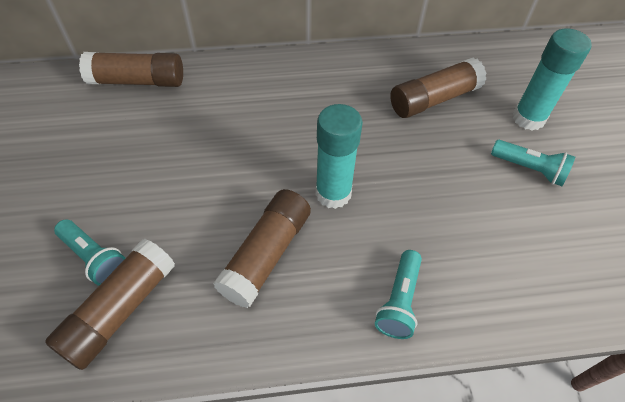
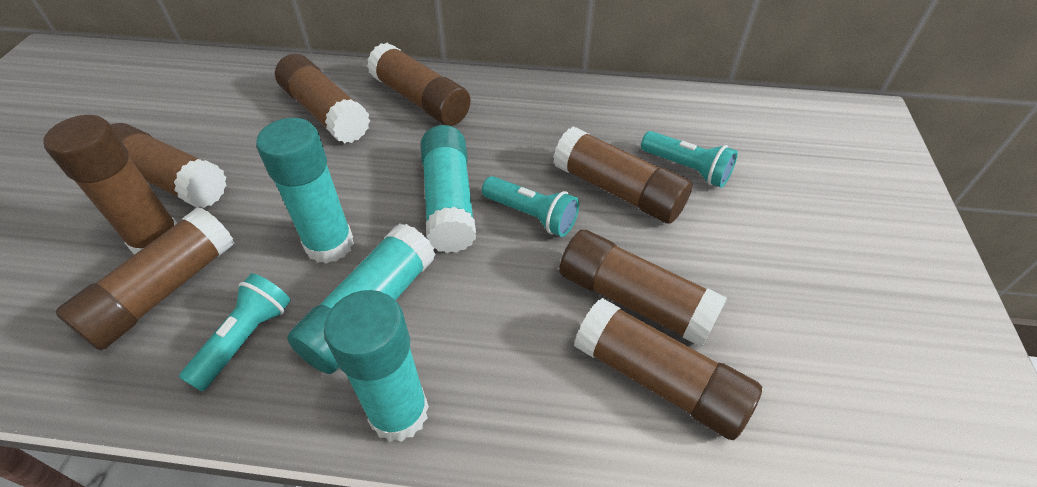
brown glue stick: [45,239,175,370] [79,52,183,87] [213,189,311,308] [390,58,486,118] = 4 -> [43,115,177,255] [56,207,234,350] [111,123,226,208] [275,54,370,143] [367,43,471,126] [553,127,692,224] [559,230,727,347] [574,298,762,440] = 8
turquoise glue stick: [315,104,363,209] [513,28,591,130] = 2 -> [256,118,354,264] [287,223,436,374] [324,290,429,442] [421,125,476,253] = 4

